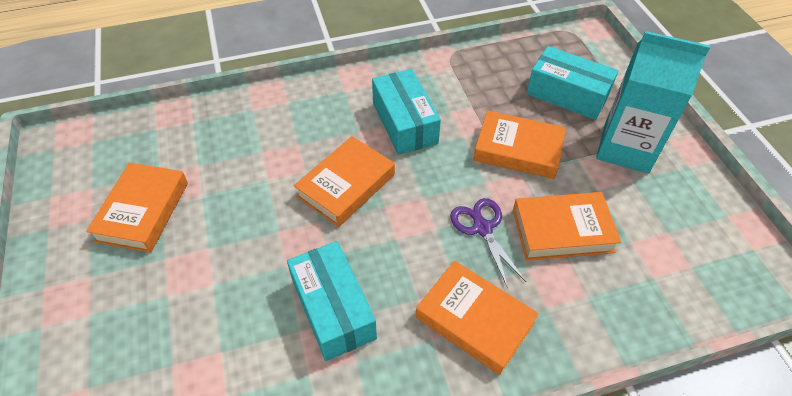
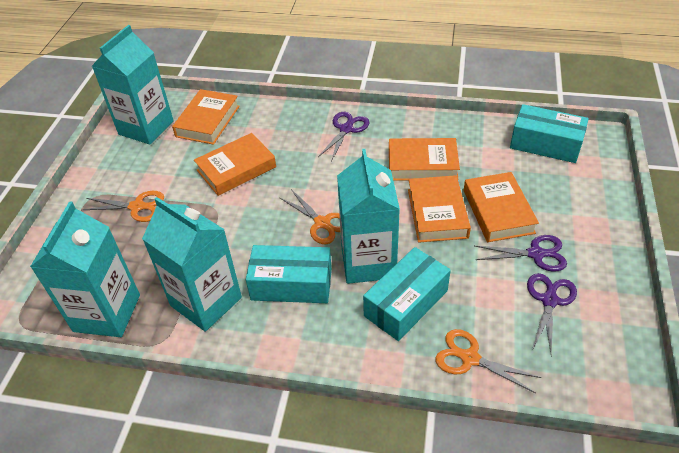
orange scissors: none = 0 -> [82,191,164,222] [279,189,340,244] [435,329,541,394] = 3
purple scissors: [450,198,526,288] = 1 -> [318,112,370,161] [475,235,567,272] [527,273,577,355] = 3
turquoise carton: [596,31,710,174] = 1 -> [30,201,140,337] [92,25,174,145] [142,197,242,332] [337,149,400,284] = 4

